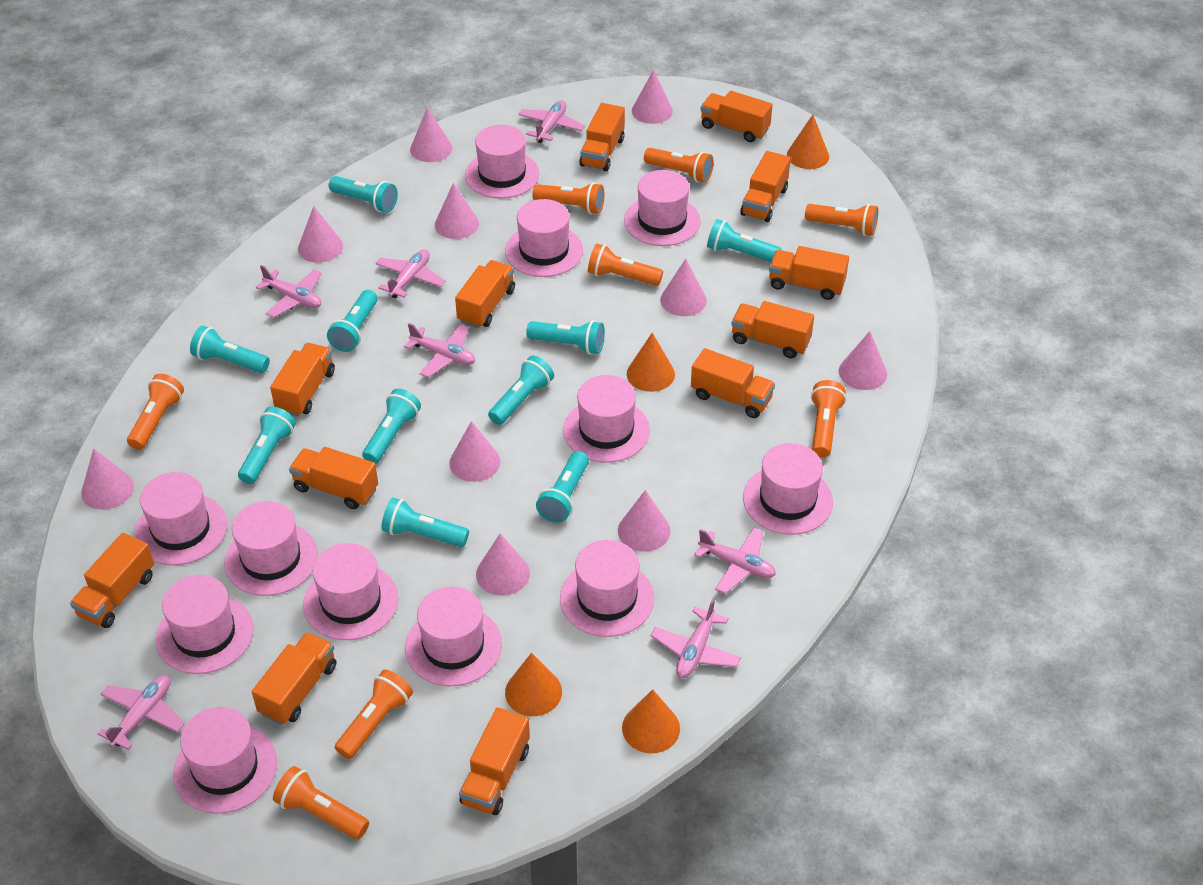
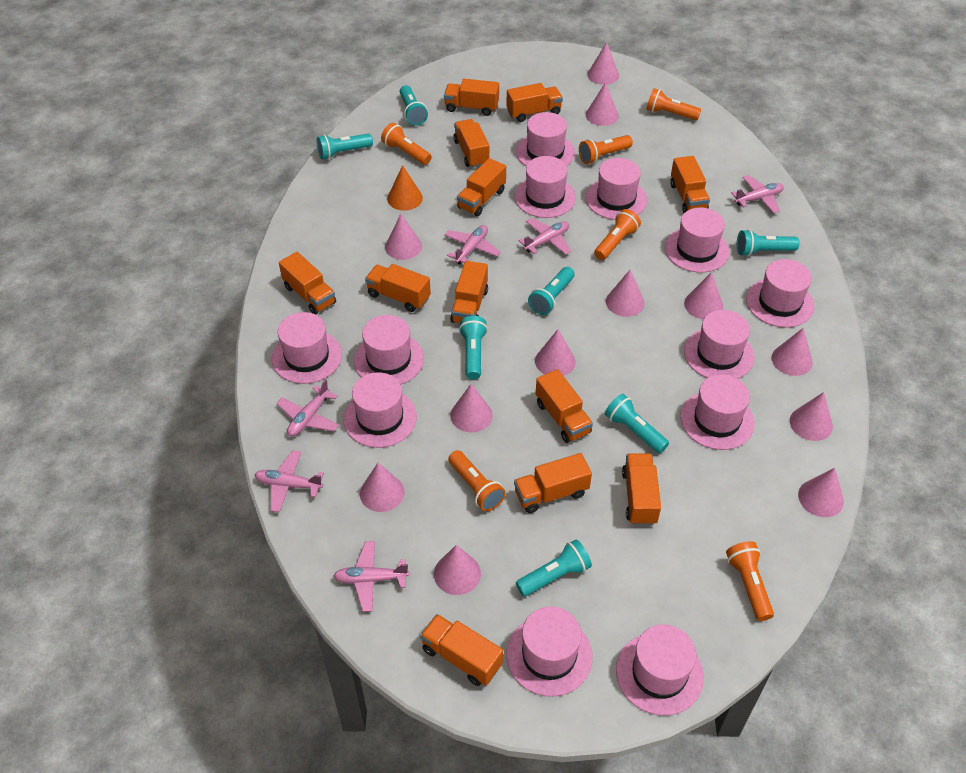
orange cone: [505,653,562,716] [622,689,680,753] [627,333,675,392] [787,115,829,169] = 4 -> [387,165,423,211] = 1
orange flashlight: [127,374,184,450] [273,766,369,840] [335,670,413,759] [532,182,604,214] [588,243,663,286] [644,148,714,183] [805,204,878,236] [811,380,846,457] = 8 -> [381,123,432,165] [448,450,506,511] [579,135,633,164] [594,209,641,260] [646,88,701,120] [726,541,774,621] = 6
pink cone: [81,448,134,509] [298,206,343,263] [410,107,452,162] [435,183,479,239] [449,421,500,482] [476,533,530,596] [618,490,670,552] [632,70,673,124] [660,259,707,316] [839,331,887,390] = 10 -> [360,463,405,512] [385,214,422,260] [434,545,481,595] [450,384,493,432] [535,329,576,376] [586,82,618,126] [587,42,619,85] [606,270,645,317] [684,272,723,319] [771,328,813,376] [790,392,833,441] [798,468,844,517] = 12
pink plane: [98,675,185,750] [256,265,322,318] [375,249,445,298] [404,323,475,378] [518,100,585,143] [651,598,741,678] [694,527,776,594] = 7 -> [255,450,324,513] [277,379,339,436] [334,541,409,612] [444,225,501,264] [518,218,571,255] [731,175,784,214] = 6
turquoise flashlight: [190,326,270,373] [238,407,296,484] [327,290,378,352] [329,176,398,213] [362,389,421,464] [381,498,469,547] [488,356,554,425] [526,320,605,354] [536,451,589,523] [707,219,781,262] = 10 -> [317,134,373,160] [400,85,428,126] [459,316,488,379] [516,539,592,596] [528,267,575,315] [605,394,669,453] [737,229,800,256] = 7

